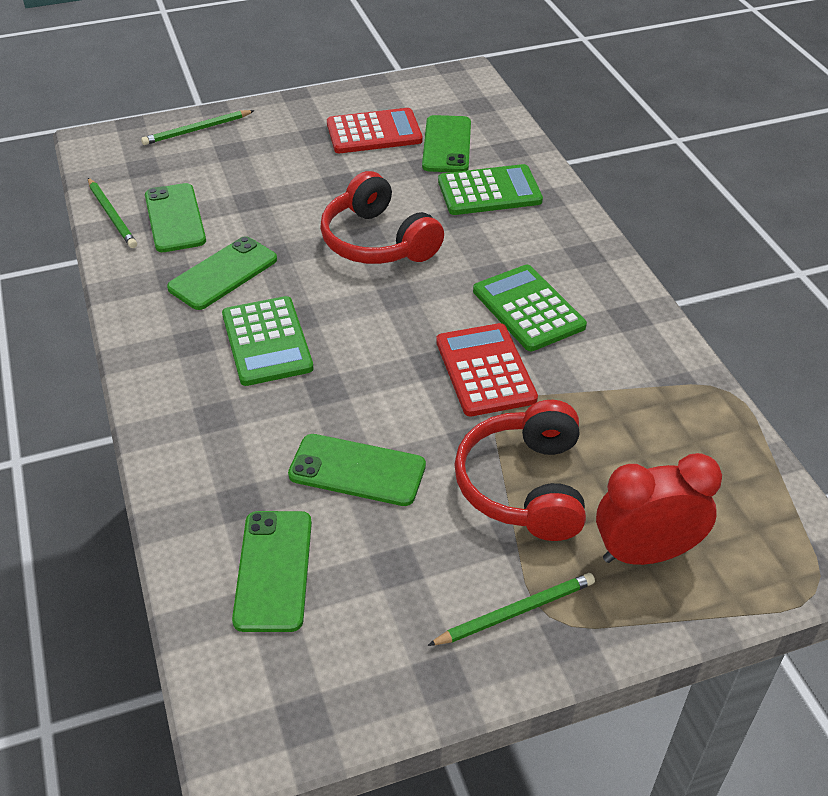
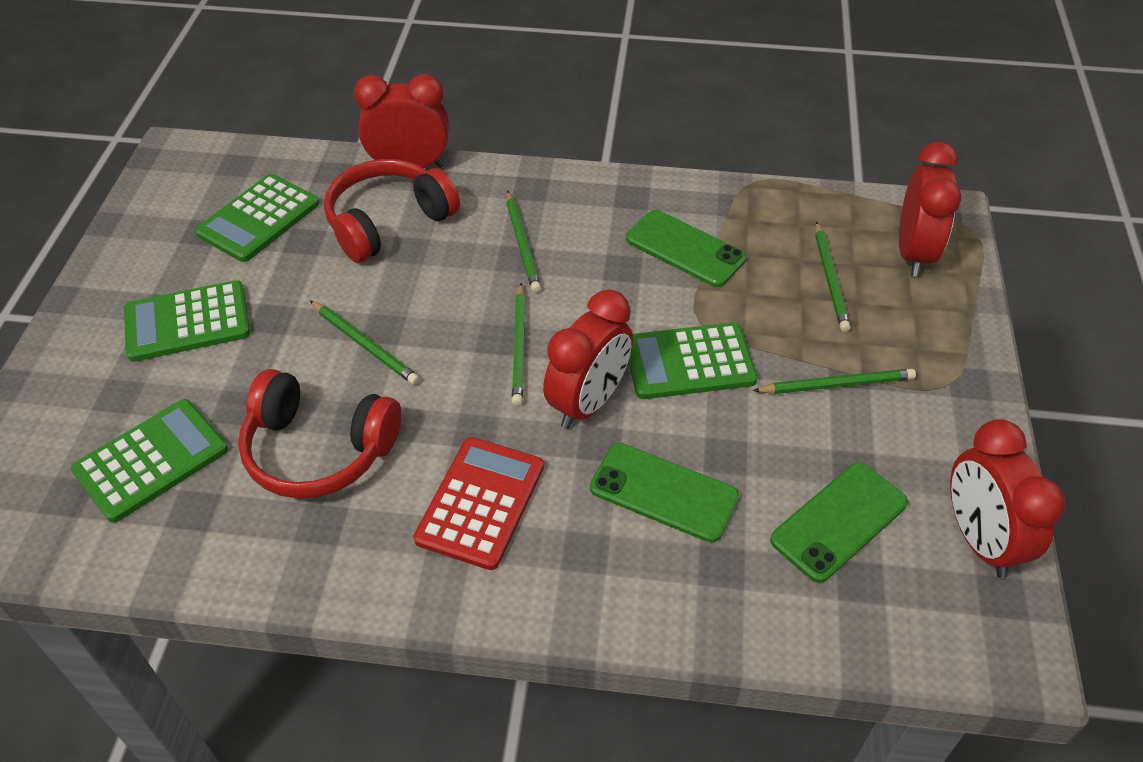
green calculator: [222,296,314,386] [438,164,543,215] [473,264,587,351] = 3 -> [71,399,228,523] [124,280,250,362] [195,174,319,262] [628,322,758,399] = 4
green pencil: [88,178,137,248] [141,110,255,145] [427,573,595,646] = 3 -> [310,301,420,385] [506,191,541,292] [512,283,526,406] [752,369,916,394] [815,221,851,332] = 5
green phone: [145,183,206,252] [167,236,277,310] [232,511,312,632] [288,434,426,506] [422,115,471,172] = 5 -> [590,443,739,543] [626,210,747,287] [770,462,908,583] = 3
red calculator: [327,108,423,153] [436,323,538,417] = 2 -> [414,437,544,570] = 1
red clock: [596,453,722,565] = 1 -> [354,74,449,168] [543,290,633,429] [899,142,961,277] [950,419,1065,578] = 4

